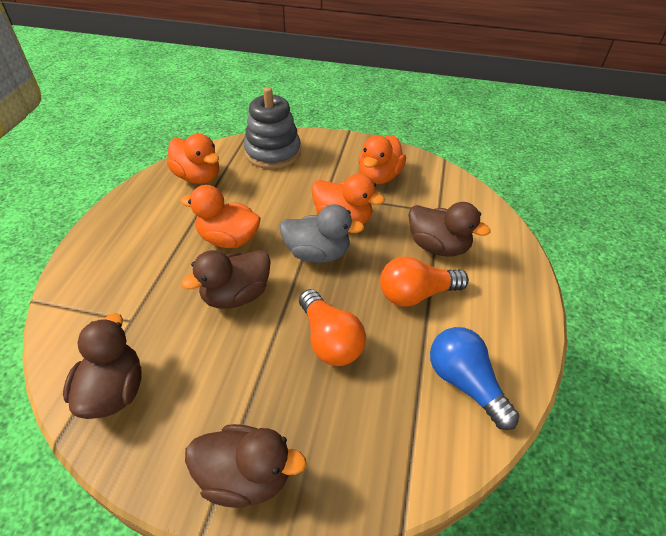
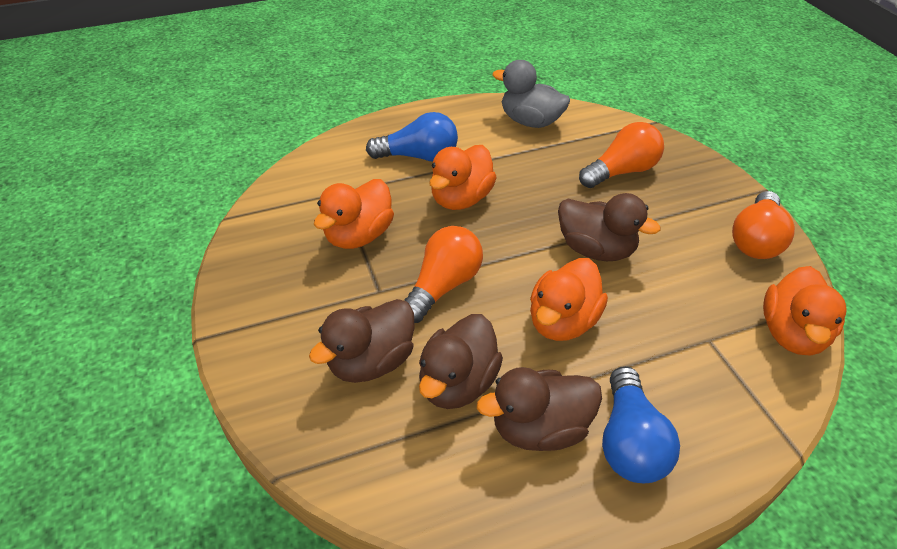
blue light bulb: [430,327,520,430] = 1 -> [366,112,458,161] [602,366,680,483] = 2
grey stacking toy: [244,87,301,169] = 1 -> none = 0
orange light bulb: [299,289,366,366] [380,256,469,307] = 2 -> [404,226,483,323] [579,122,664,188] [732,191,795,259] = 3

